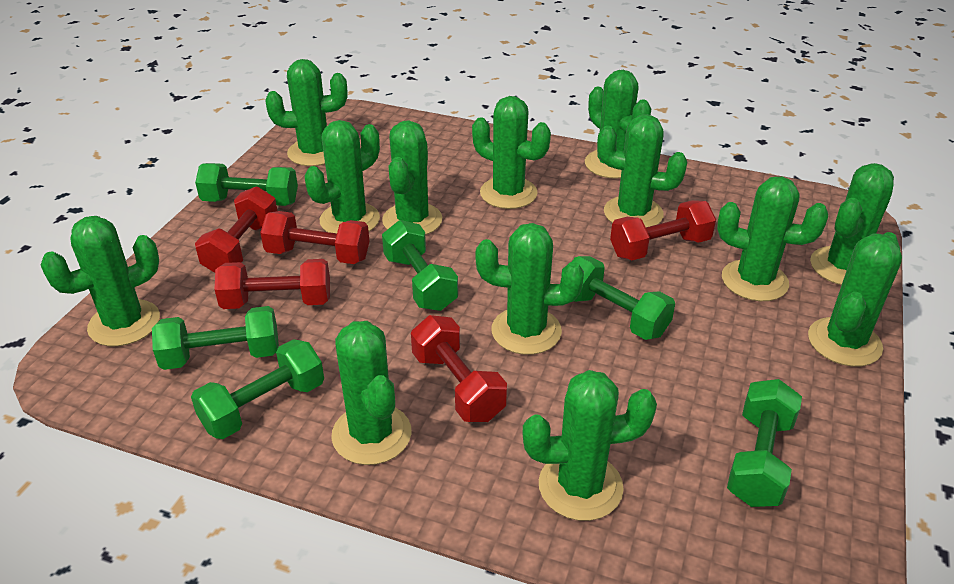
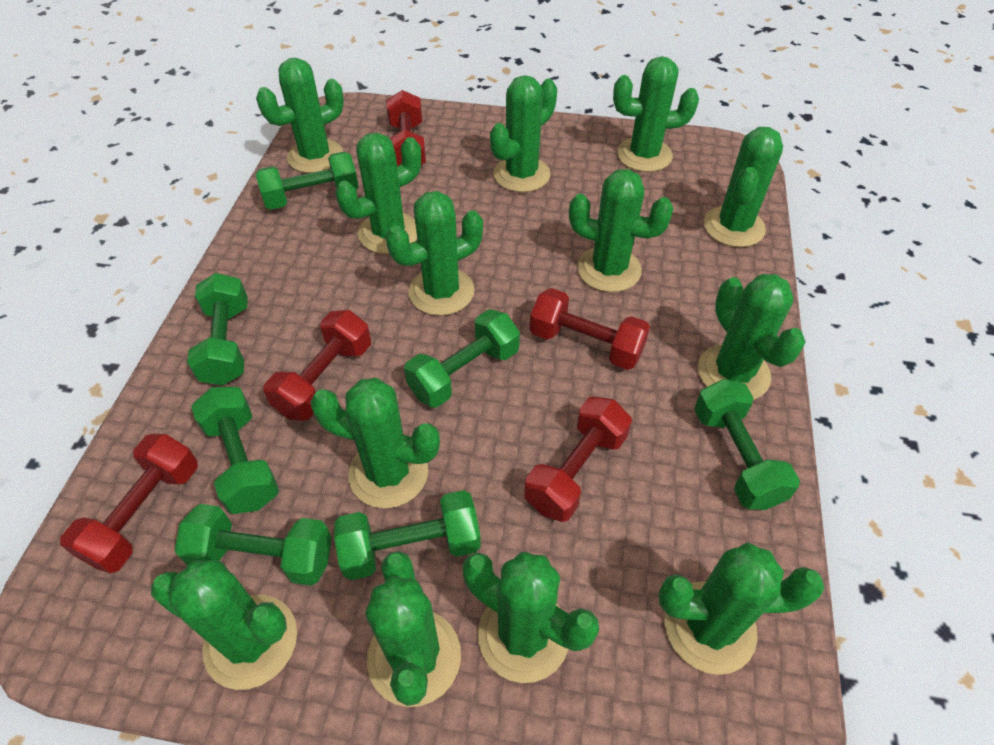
green dumbbell: [152,306,279,370] [191,339,324,439] [195,163,298,206] [382,220,458,311] [572,256,675,340] [727,379,802,507] = 6 -> [175,504,332,586] [187,273,248,385] [191,387,279,514] [256,152,359,210] [334,490,481,580] [404,309,520,408] [694,379,800,510] = 7

